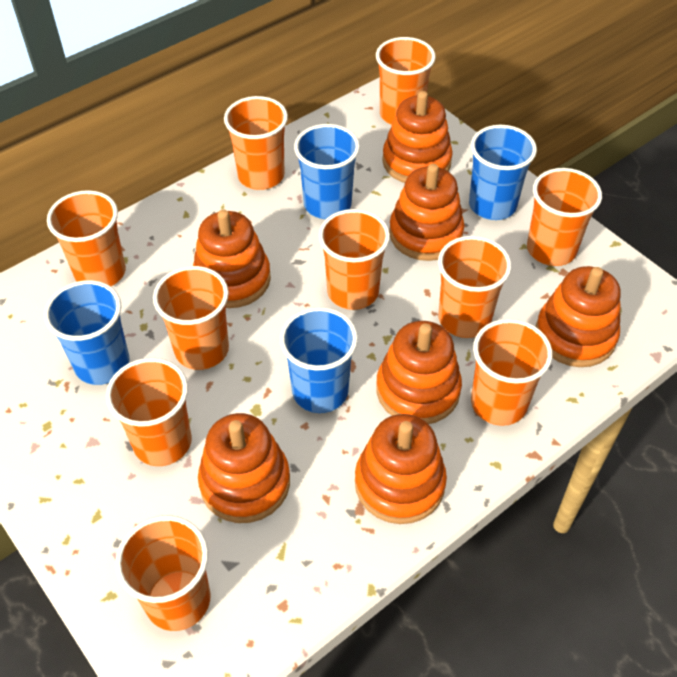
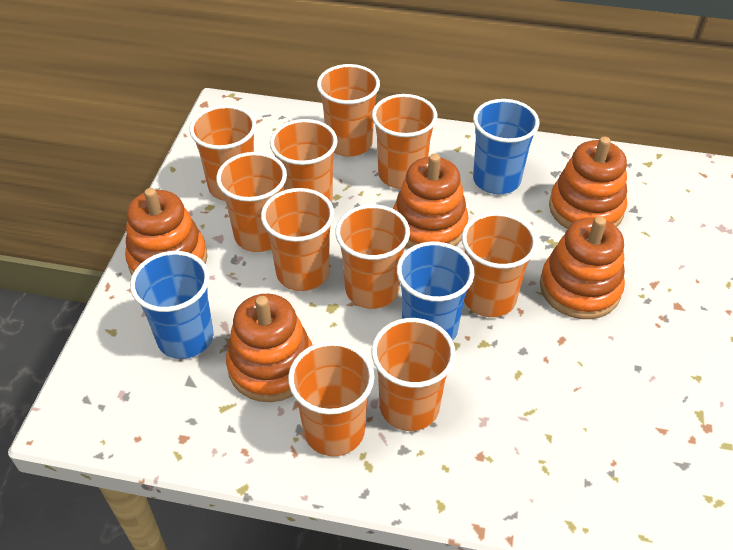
blue cup: [44,280,130,385] [280,307,358,413] [294,124,360,219] [469,125,537,220] = 4 -> [130,251,214,359] [397,242,475,341] [473,99,539,194] = 3
orange stacking toy: [193,209,271,308] [198,413,290,523] [355,414,447,524] [376,321,462,424] [382,91,453,183] [389,164,465,261] [536,266,621,367] = 7 -> [125,188,207,275] [226,294,312,402] [393,153,468,248] [540,216,625,319] [549,137,627,229] = 5

